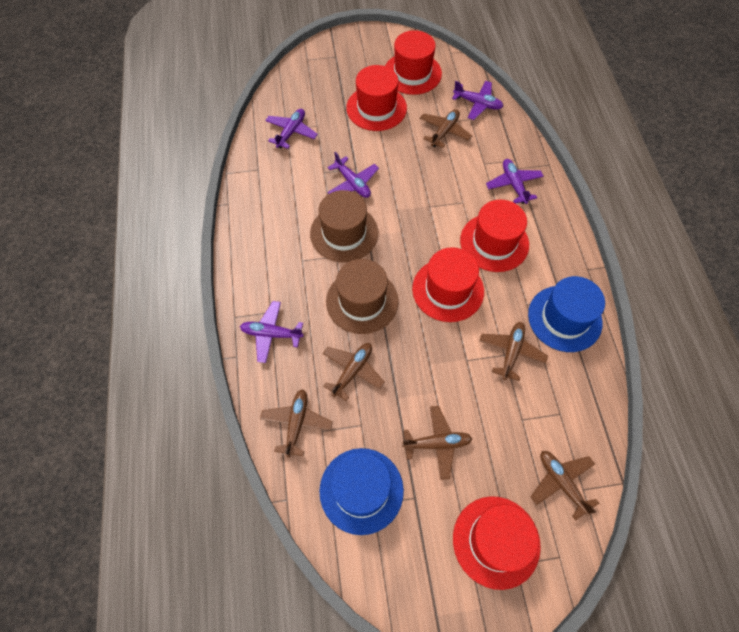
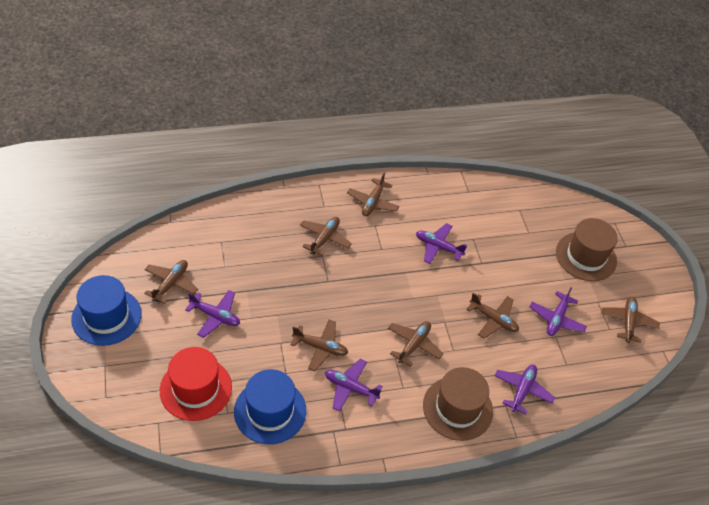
brown plane: [260,389,333,457] [323,343,385,401] [402,406,472,480] [420,109,472,148] [479,322,548,381] [531,451,599,521] = 6 -> [144,260,198,304] [291,320,348,371] [300,217,352,256] [347,172,399,216] [388,321,443,367] [466,293,519,339] [601,297,660,343] = 7
red hat: [346,65,407,131] [385,30,442,95] [412,247,484,322] [453,496,541,590] [460,200,529,272] = 5 -> [160,347,232,421] = 1

